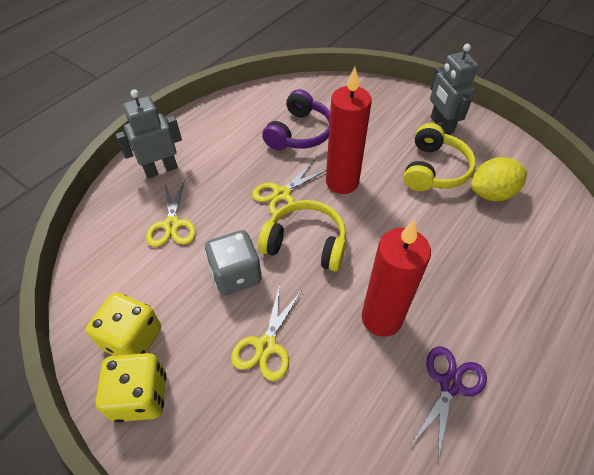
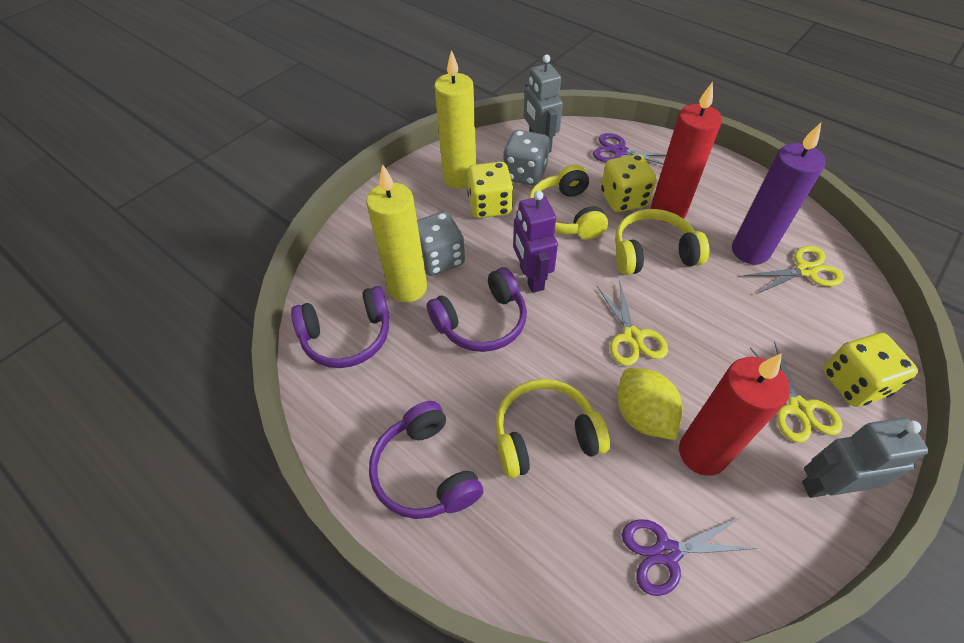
grey dice: [205,230,262,295] = 1 -> [417,211,465,276] [503,130,550,186] = 2
purple candle: none = 0 -> [732,123,826,264] = 1
purple headphones: [262,89,330,150] = 1 -> [291,286,390,368] [369,401,483,519] [427,267,527,352] = 3
purple robot: none = 0 -> [513,190,558,293] = 1
purple scissors: [411,347,487,461] = 1 -> [593,133,667,165] [622,517,758,596] = 2
yellow candle: none = 0 -> [366,164,427,303] [434,50,476,189] = 2
yellow dice: [86,292,161,356] [96,353,167,423] = 2 -> [467,162,514,218] [601,154,656,212] [823,333,918,407] = 3
yellow headphones: [258,200,346,272] [403,123,476,191] = 2 -> [495,379,610,478] [529,165,608,239] [615,209,709,275] = 3

